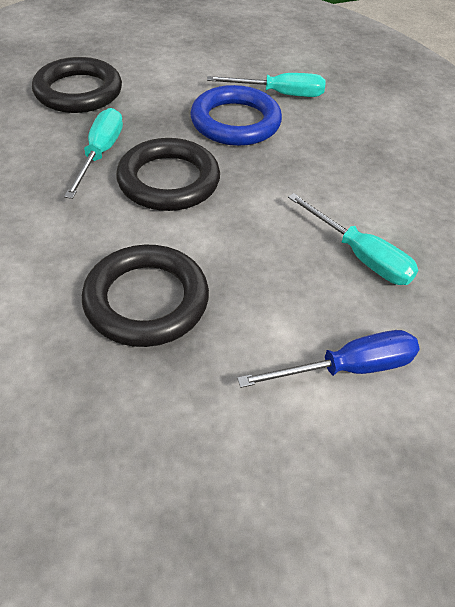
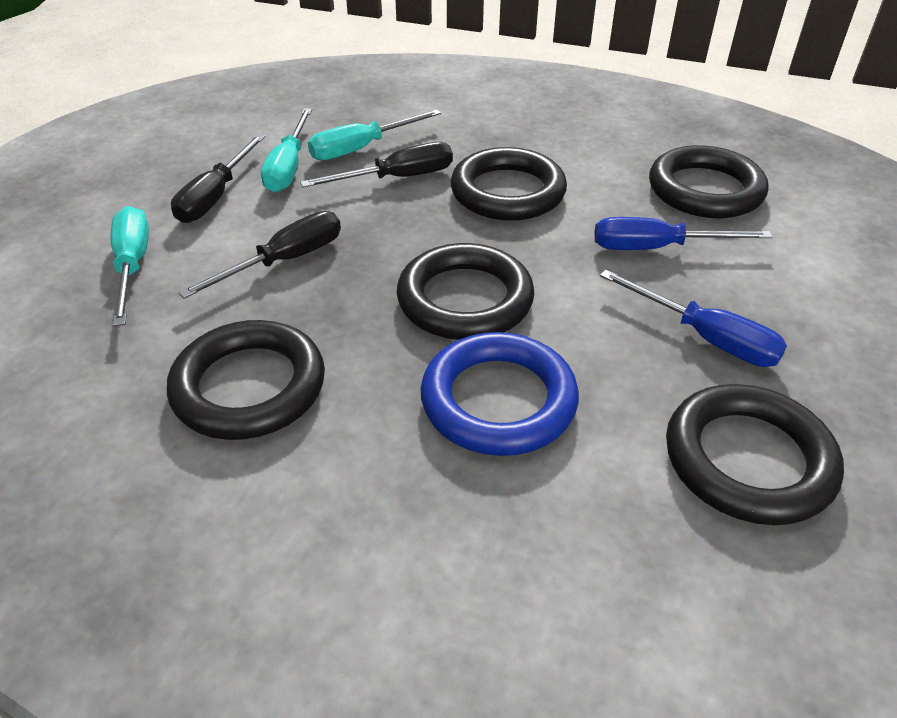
black ring: [32,57,122,113] [82,245,209,347] [116,138,220,211] = 3 -> [167,320,325,440] [397,243,535,340] [451,147,567,221] [649,145,768,218] [666,384,844,525] = 5
black screwdriver: none = 0 -> [171,134,265,223] [178,211,341,299] [300,142,453,188] = 3
blue screwdriver: [237,330,420,388] = 1 -> [594,217,772,250] [600,270,787,367] = 2

